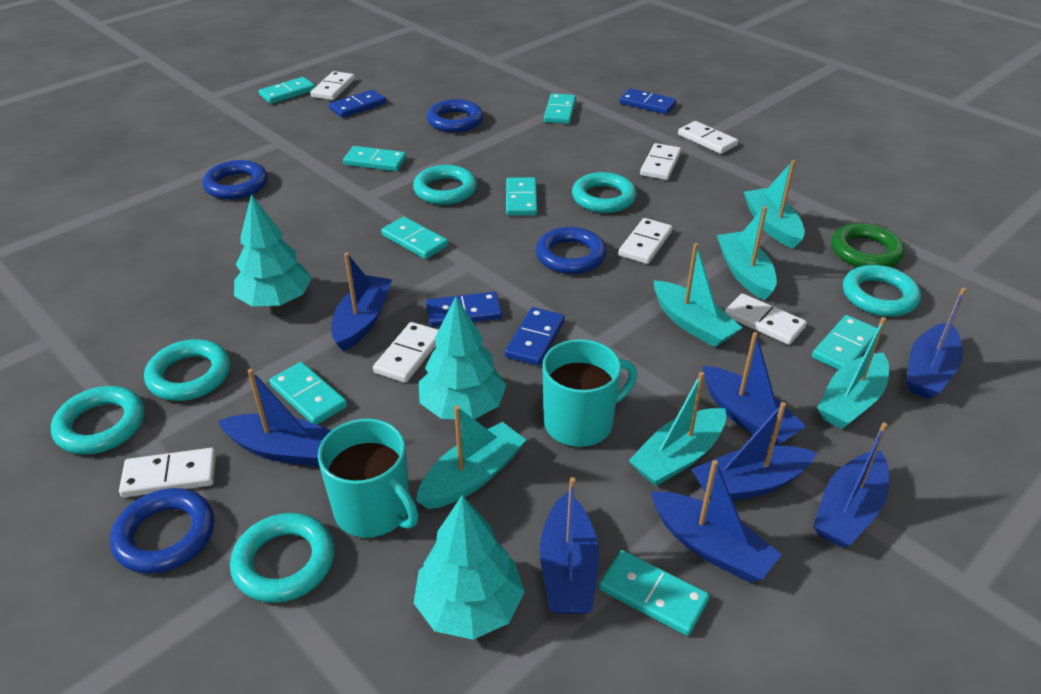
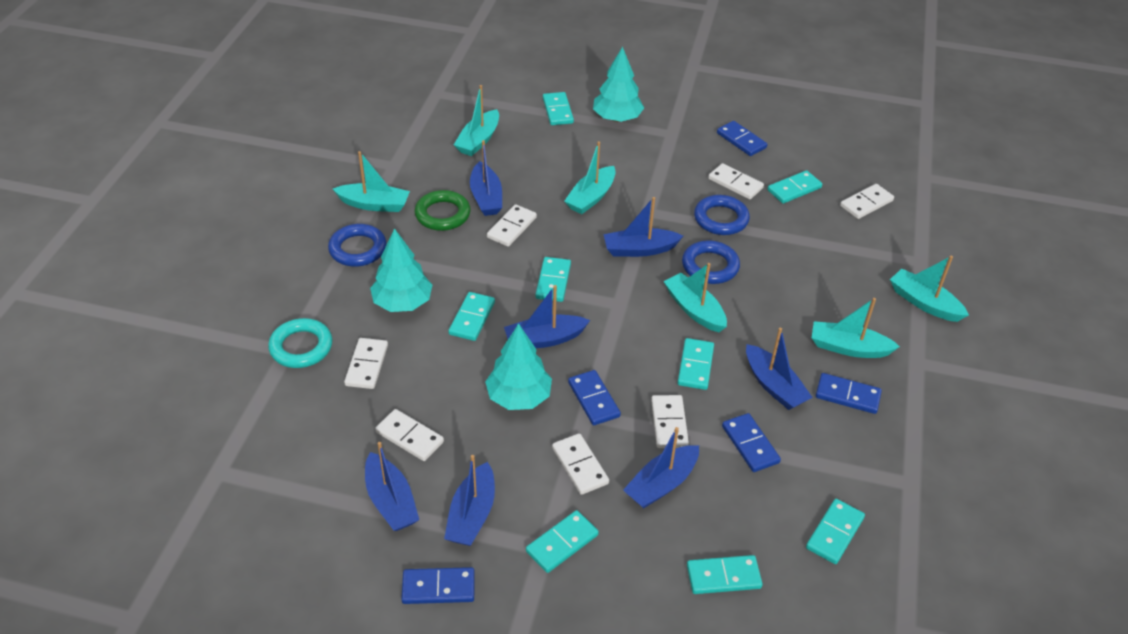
blue boat: [218,369,332,467] [331,253,392,352] [540,477,599,614] [651,460,782,582] [691,402,817,500] [703,332,806,446] [813,422,889,548] [906,288,966,399] = 8 -> [365,442,419,531] [444,455,495,546] [470,140,502,216] [504,285,590,348] [604,197,683,257] [623,427,699,508] [746,327,813,410] = 7
blue domino: [329,89,386,118] [426,292,502,327] [505,307,565,366] [619,88,677,114] = 4 -> [401,567,475,604] [568,370,621,425] [717,121,768,156] [722,413,781,472] [816,373,882,414] = 5
blue ring: [110,488,214,574] [203,160,267,200] [427,99,483,133] [536,227,606,274] = 4 -> [328,224,387,267] [682,240,740,284] [694,195,750,235] = 3
turquoise mug: [318,418,419,538] [542,339,637,447] = 2 -> none = 0
turquoise ring: [51,386,145,454] [144,339,230,401] [230,513,334,603] [413,165,477,205] [572,172,637,213] [843,265,921,317] = 6 -> [268,318,332,368] = 1

